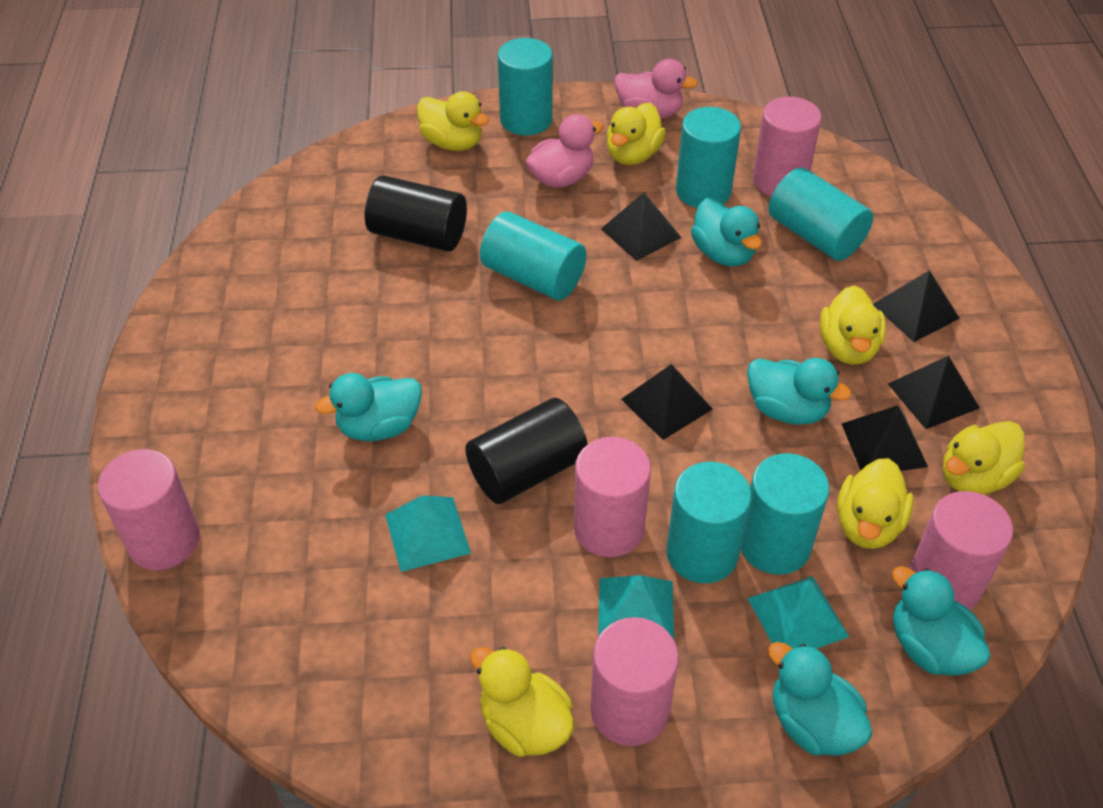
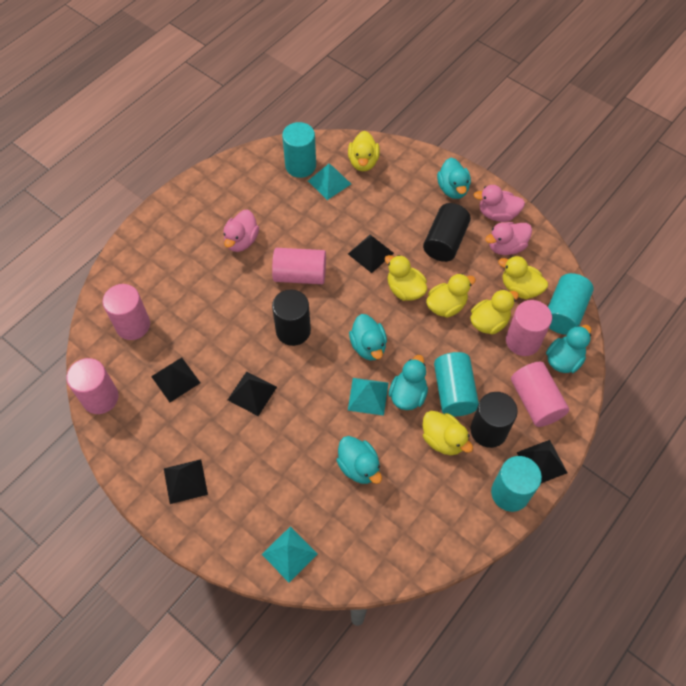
black cylinder: [365,176,467,251] [465,398,588,504] = 2 -> [272,289,311,346] [423,203,471,262] [471,392,518,448] = 3
pink duck: [525,114,603,188] [615,59,698,119] = 2 -> [223,210,259,252] [474,185,525,222] [485,222,532,255] = 3
turquoise cylinder: [480,211,586,300] [498,38,553,135] [666,462,752,583] [676,107,741,208] [741,453,829,575] [769,167,873,261] = 6 -> [282,122,316,178] [434,352,479,416] [491,456,542,512] [548,273,594,335] = 4

